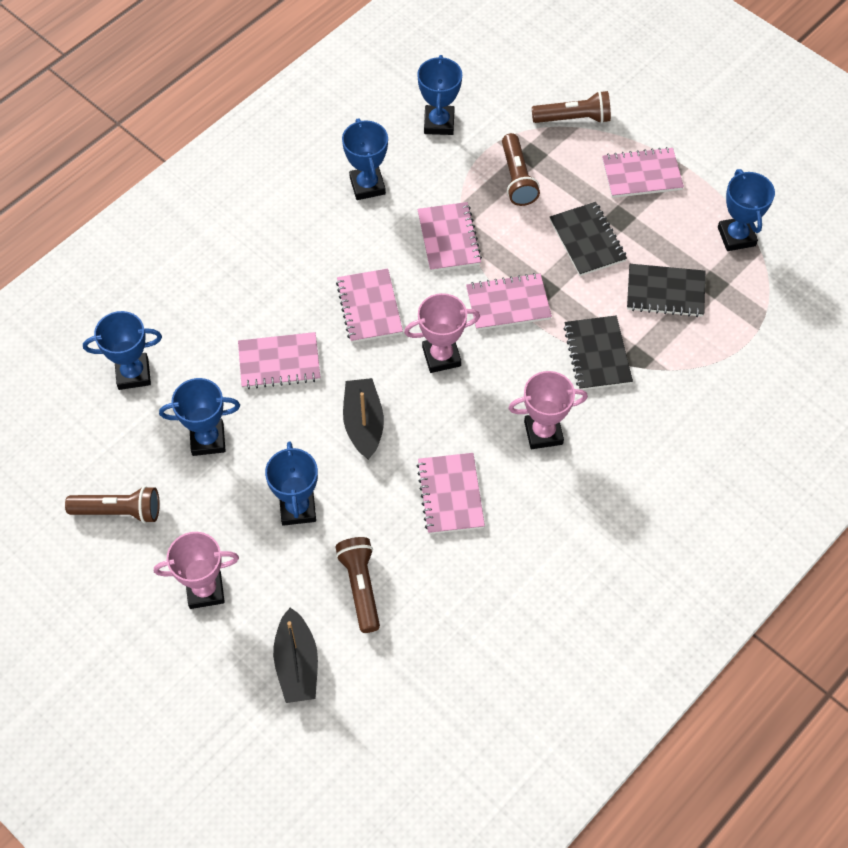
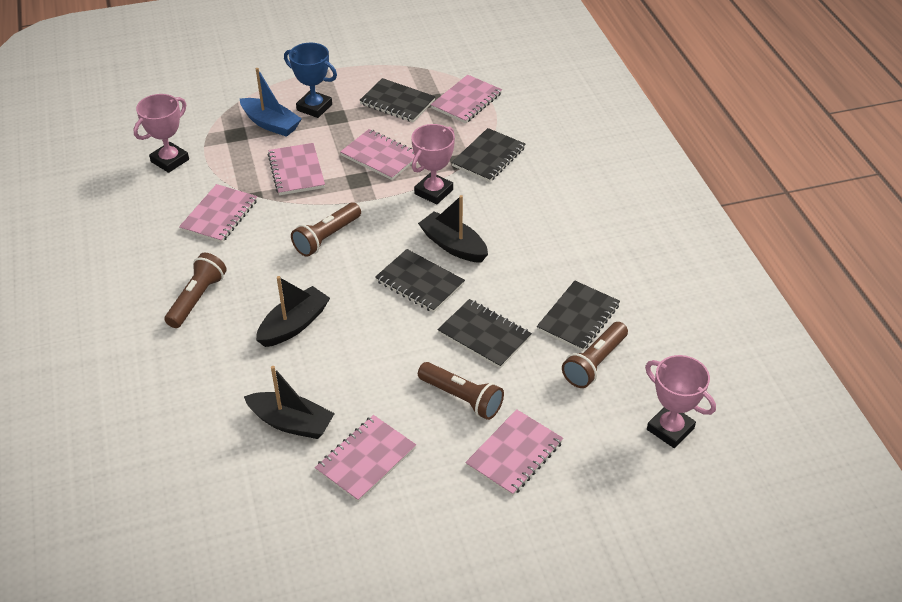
black boat: [273,607,318,703] [343,378,384,459] = 2 -> [244,366,335,439] [256,276,330,347] [418,195,488,263] = 3
black notebook: [550,202,627,276] [563,316,633,390] [627,264,705,317] = 3 -> [359,78,435,122] [375,249,465,313] [437,299,532,368] [451,128,525,182] [537,281,620,351] = 5
blue boat: none = 0 -> [240,68,302,137] = 1
blue trophy: [83,311,162,390] [159,378,240,456] [265,441,318,526] [342,118,388,200] [417,55,462,135] [718,169,775,251] = 6 -> [284,43,337,118] = 1

